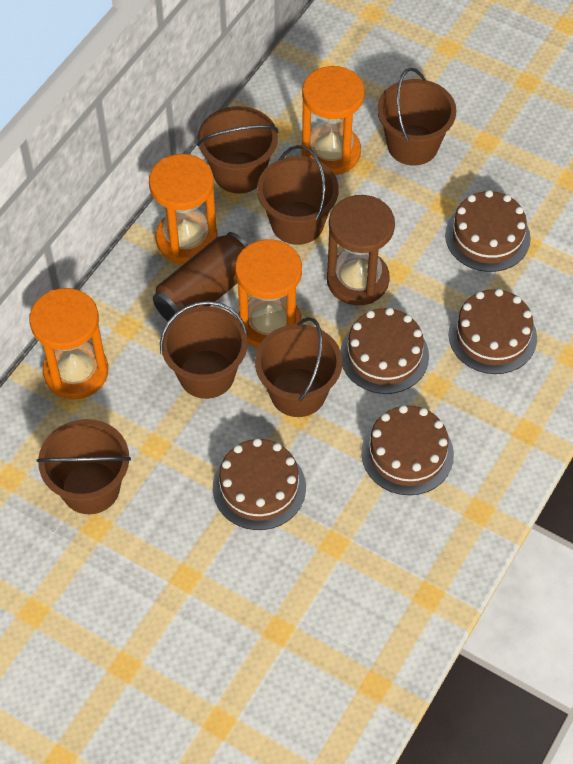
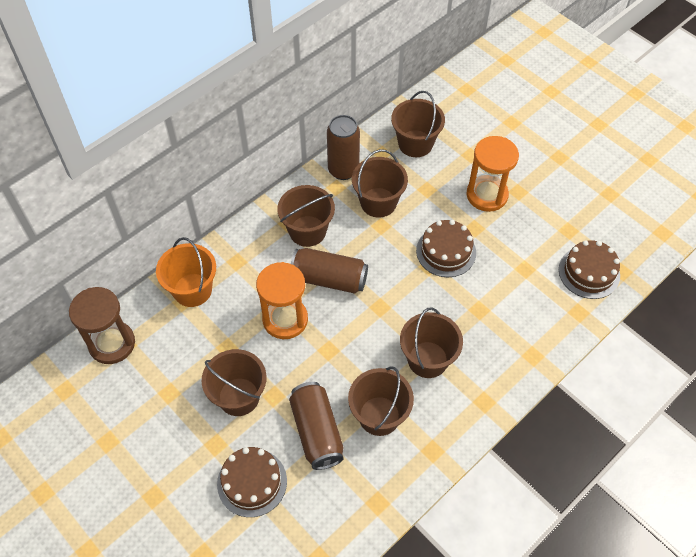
brown cake: [213,438,306,530] [340,307,429,394] [361,405,454,495] [445,190,531,272] [449,289,537,374] = 5 -> [217,447,287,517] [416,220,476,277] [559,240,620,299] = 3
brown can: [153,232,248,321] = 1 -> [289,382,344,470] [291,248,368,294] [327,115,360,180] = 3
orange bucket: none = 0 -> [156,237,216,307] = 1
orange hourglass: [29,288,108,399] [149,154,217,264] [235,239,302,348] [301,66,365,175] = 4 -> [256,262,308,339] [466,136,519,212] = 2

